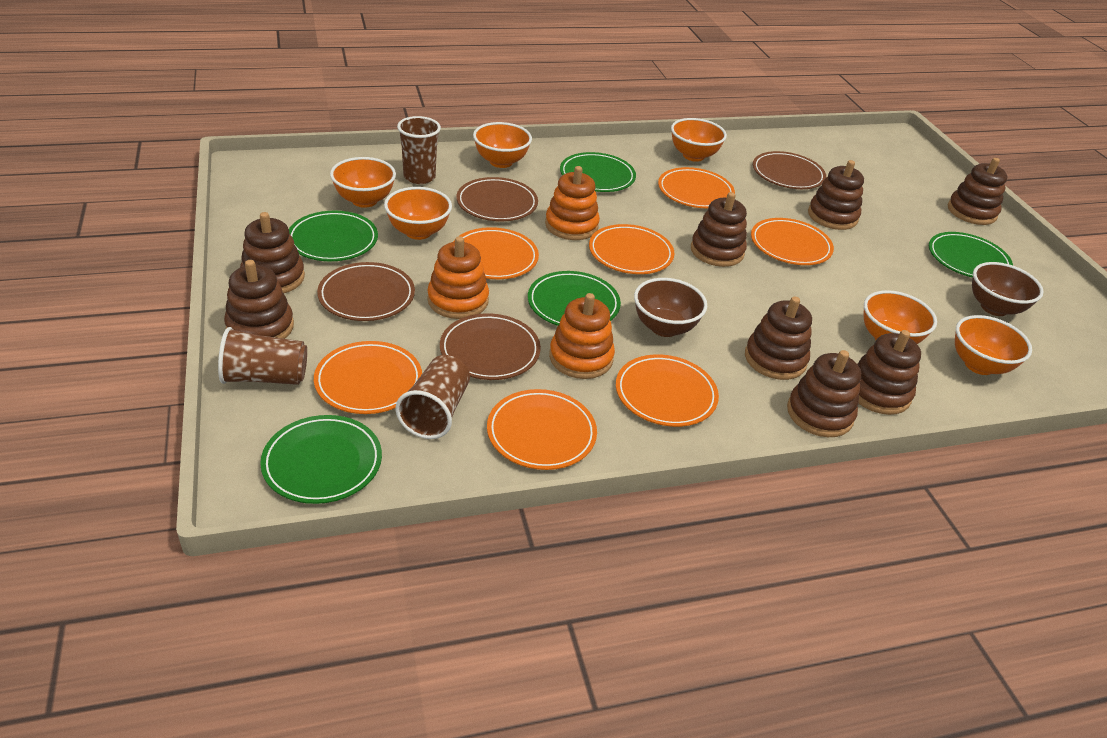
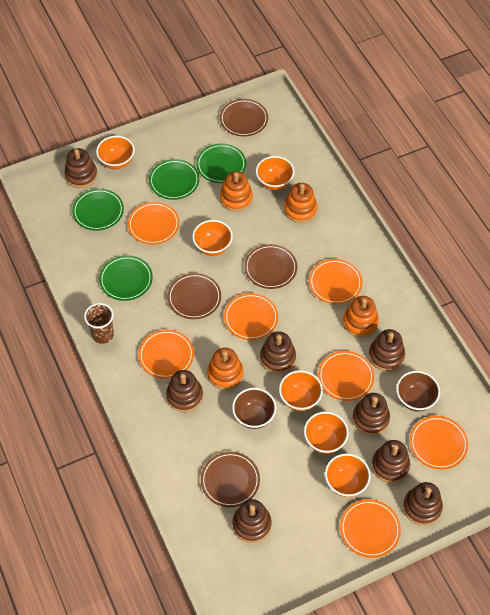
brown cup: [218,327,307,385] [396,355,470,439] [397,116,441,184] = 3 -> [84,303,114,344] = 1
green plate: [260,415,382,504] [289,211,378,261] [528,271,621,326] [560,152,636,192] [929,232,1013,278] = 5 -> [72,189,124,231] [99,255,153,301] [149,159,199,200] [196,144,246,183] = 4
orange stacking toy: [427,236,489,319] [545,166,600,240] [549,293,615,379] = 3 -> [207,348,244,390] [220,171,253,212] [284,183,317,223] [343,296,379,337] = 4

